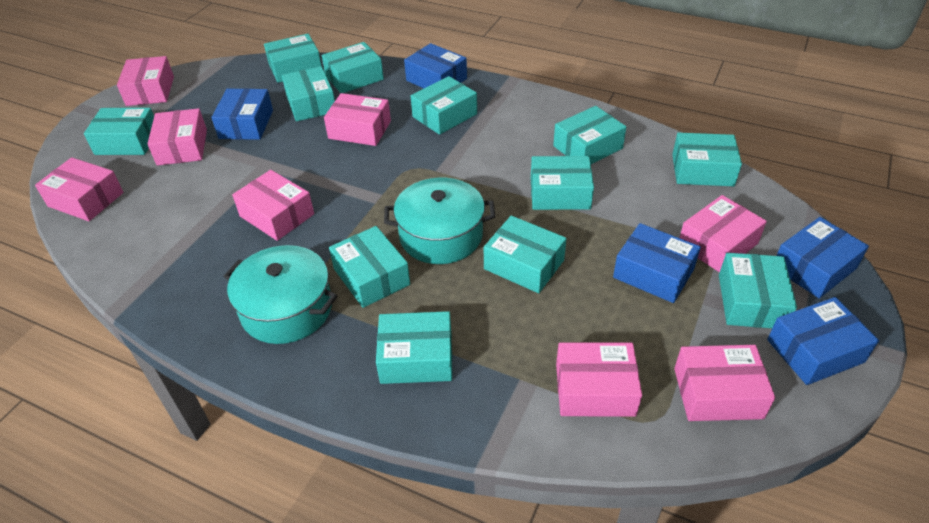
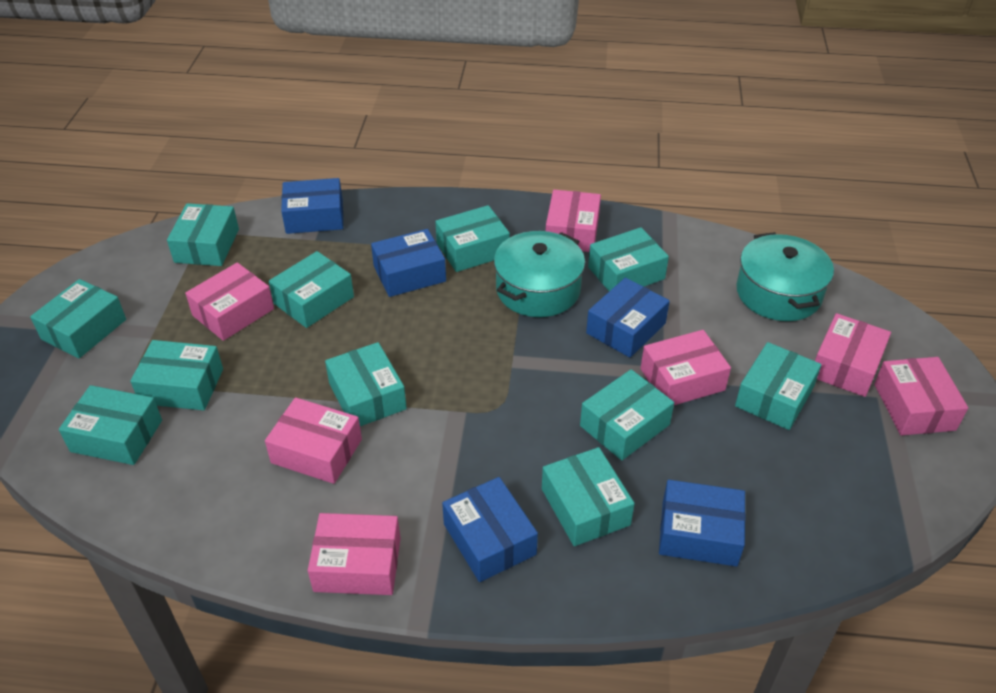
pink box: [35,157,124,221] [117,56,174,106] [148,108,207,166] [232,170,314,241] [324,93,391,146] [556,343,642,417] [674,345,775,421] [680,195,767,273] = 8 -> [185,263,274,341] [265,397,362,484] [308,513,401,595] [546,190,601,252] [641,330,731,405] [815,313,891,397] [874,357,968,436] = 7
turquoise box: [84,108,154,155] [264,34,321,83] [282,66,335,121] [322,42,384,93] [329,226,410,308] [376,311,452,384] [411,76,477,135] [484,216,567,293] [531,156,594,210] [553,106,626,164] [672,133,742,186] [719,253,797,328] = 12 -> [30,279,126,358] [59,385,162,465] [130,340,223,410] [167,203,239,266] [269,251,354,328] [325,342,407,426] [435,205,510,272] [542,447,635,546] [580,369,674,460] [588,227,669,291] [735,342,822,430] = 11

